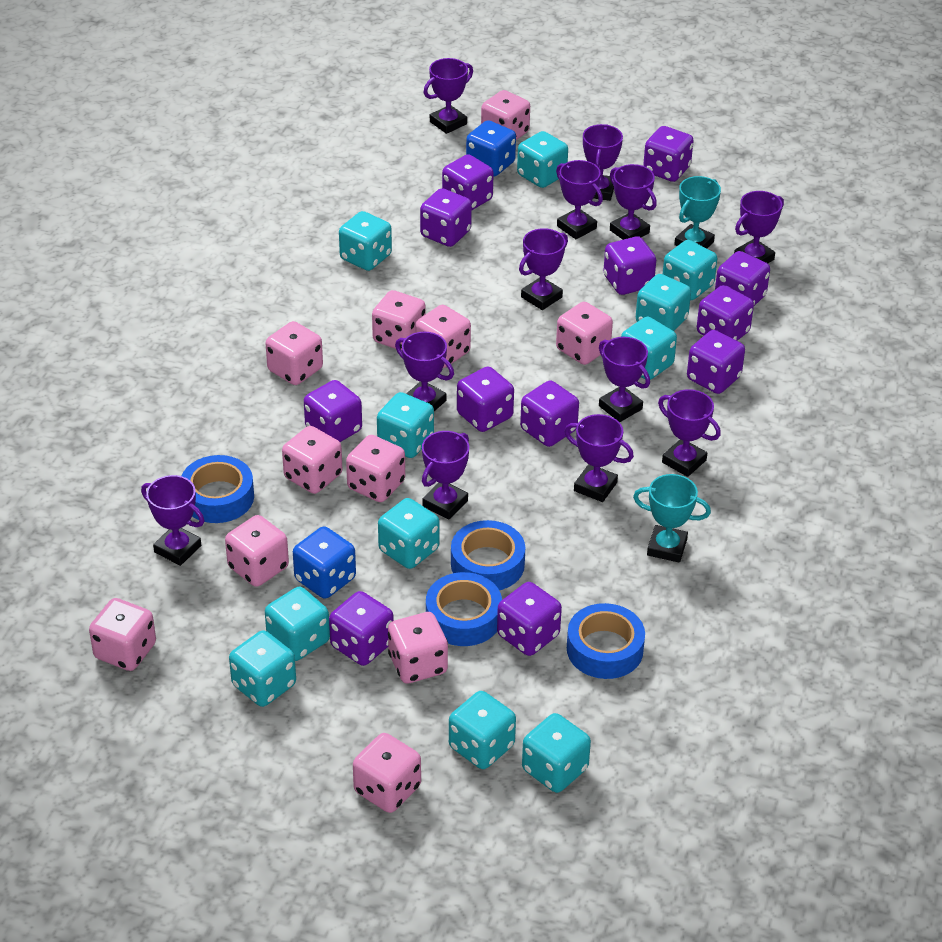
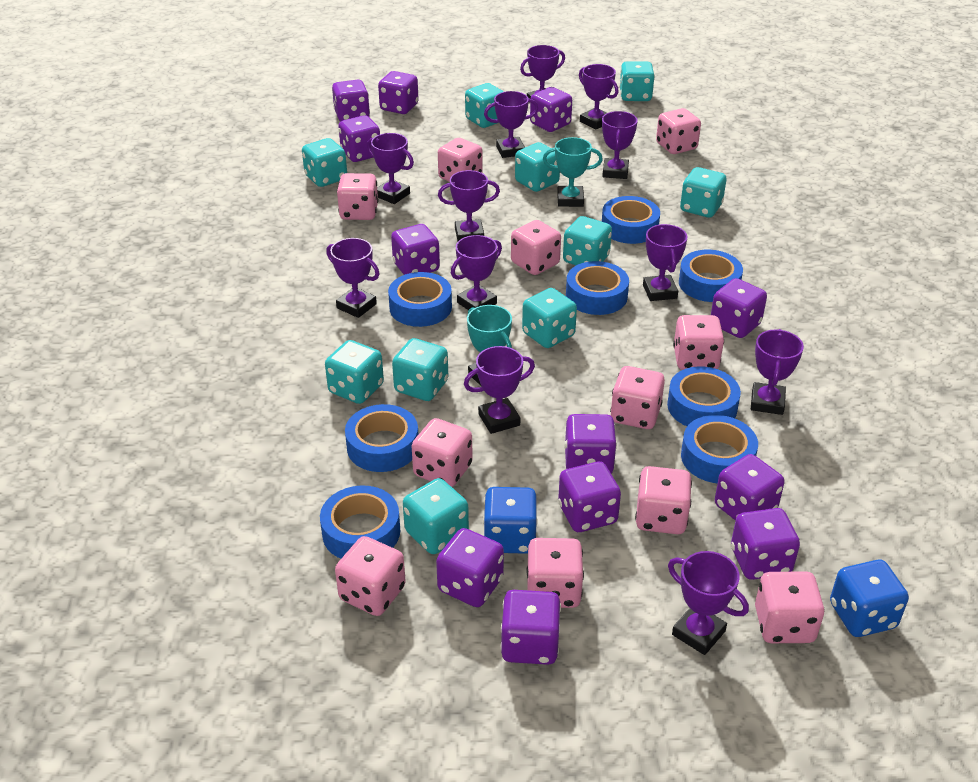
blue tape: [181,455,254,523] [426,572,502,646] [451,520,525,590] [567,603,645,679] = 4 -> [320,486,400,559] [345,404,418,472] [388,272,452,327] [566,261,629,315] [602,196,660,244] [667,367,741,426] [679,250,743,302] [681,415,758,483] = 8
turquoise dice: [229,630,296,707] [265,587,330,661] [339,211,392,271] [377,392,434,458] [378,498,439,569] [449,691,516,769] [517,131,568,188] [522,713,591,793] [621,316,677,380] [636,274,691,331] [663,240,717,300] = 11 -> [302,138,347,187] [325,340,384,404] [392,338,448,401] [403,478,469,554] [465,83,504,128] [515,142,560,192] [522,288,577,348] [563,216,612,265] [619,61,655,101] [680,167,726,218] = 10

